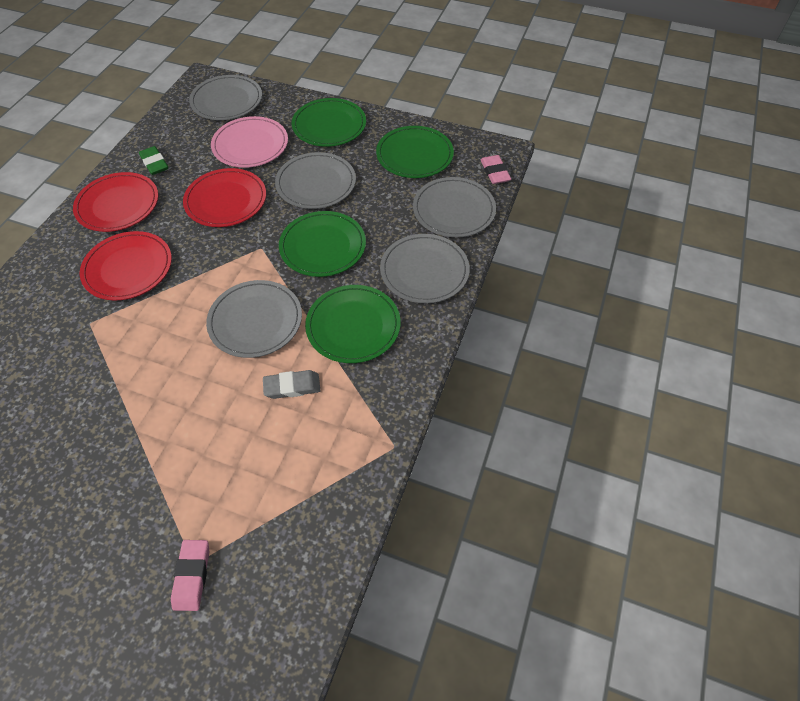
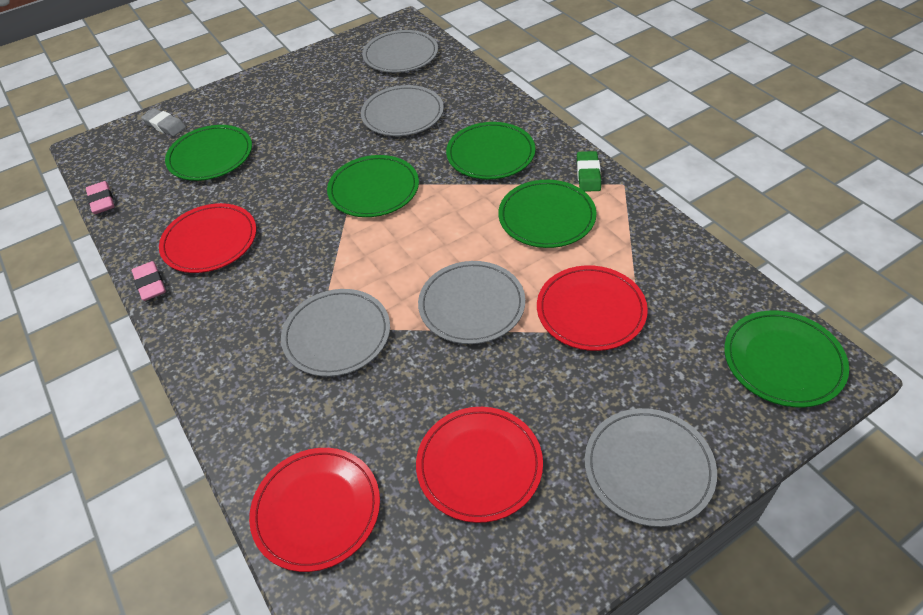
green plate: [279,211,366,277] [292,98,366,147] [305,285,401,363] [376,126,454,178] = 4 -> [165,125,252,181] [327,155,419,217] [446,122,535,179] [498,180,597,248] [724,310,849,408] = 5
pink plate: [211,116,288,168] = 1 -> none = 0
red plate: [73,172,158,232] [80,231,172,301] [183,168,266,227] = 3 -> [159,203,256,273] [249,448,380,572] [416,407,543,523] [537,265,648,351] = 4

